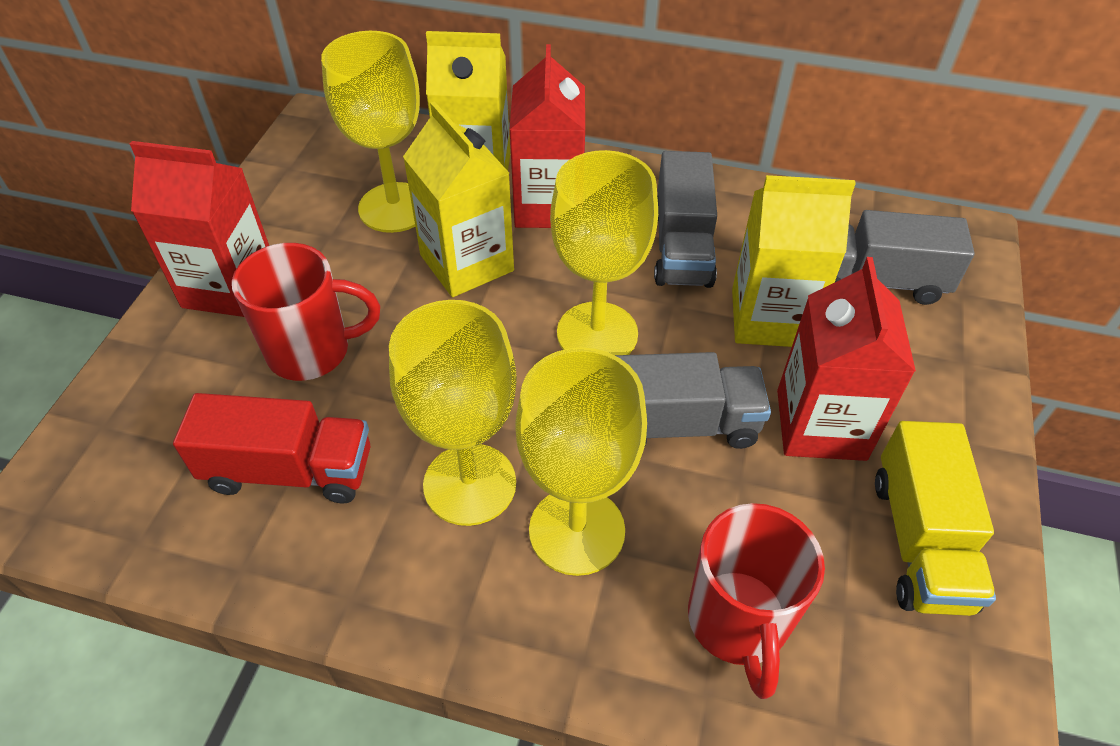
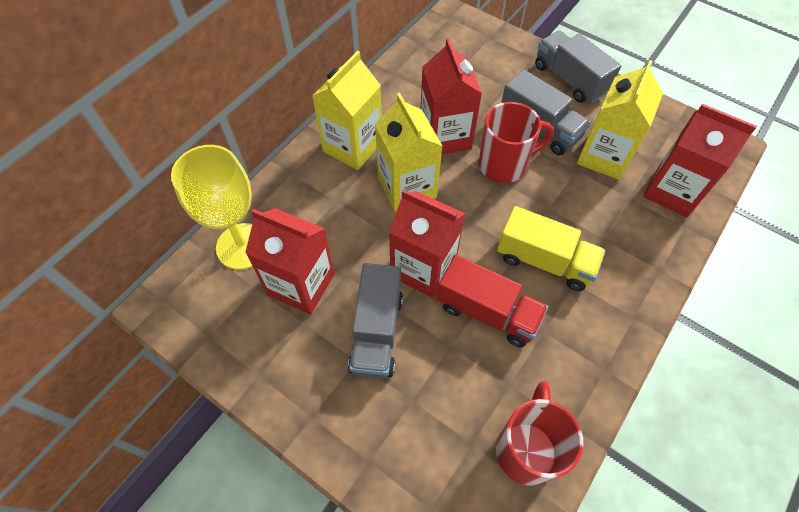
red carton: [130,141,269,317] [509,44,585,228] [777,257,916,461] = 3 -> [245,208,335,315] [389,189,466,298] [421,38,482,155] [643,104,757,217] = 4
yellow goblet: [321,31,420,233] [389,300,517,526] [515,347,647,576] [550,150,658,355] = 4 -> [171,145,253,270] = 1

